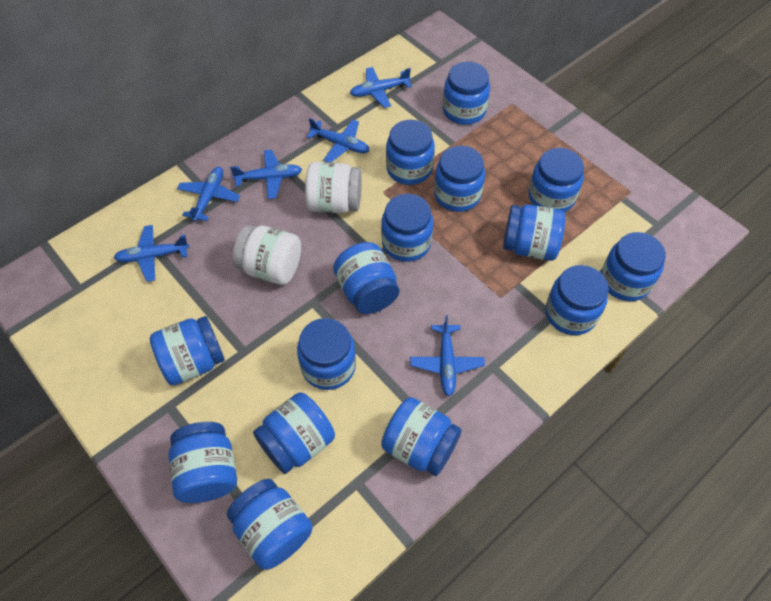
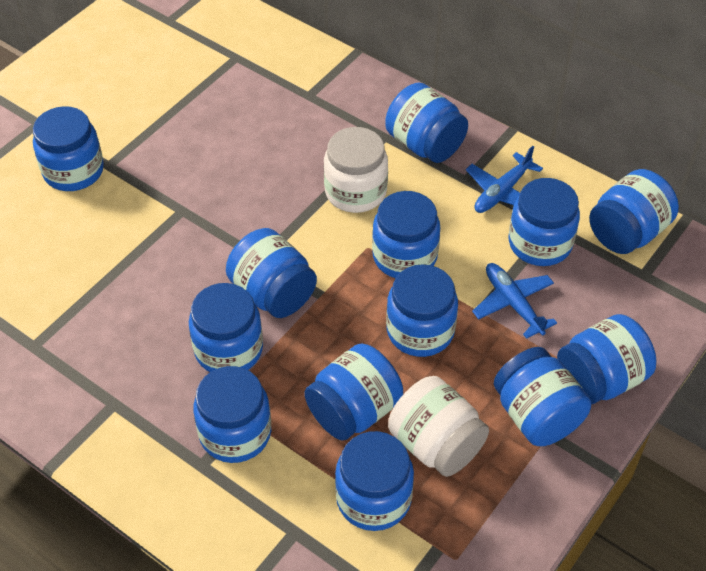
blue jar: [150,316,225,385] [168,422,237,503] [227,479,313,570] [253,392,335,474] [297,318,356,390] [333,242,399,314] [381,194,433,262] [381,397,462,476] [386,120,435,185] [434,146,485,212] [443,62,490,125] [503,205,565,261] [528,148,584,212] [545,265,609,335] [601,232,666,301] = 15 -> [33,106,104,191] [189,283,263,372] [193,366,271,463] [226,228,317,318] [304,343,403,441] [335,431,414,531] [372,191,440,278] [385,83,468,163] [386,264,458,357] [494,347,591,446] [508,178,580,266] [557,314,656,404] [589,169,679,254] = 13
blue plane: [114,225,190,282] [177,167,240,222] [230,150,302,199] [306,118,370,162] [350,67,412,108] [410,315,485,396] = 6 -> [466,146,543,213] [472,263,557,339] = 2

